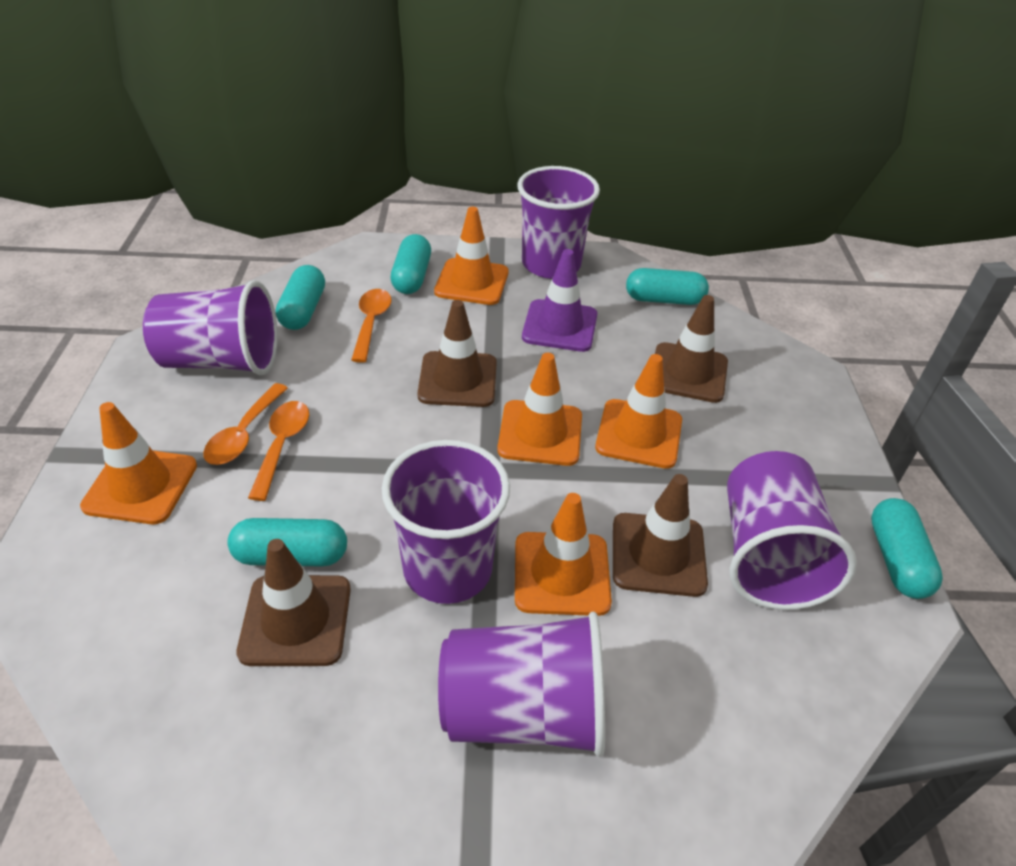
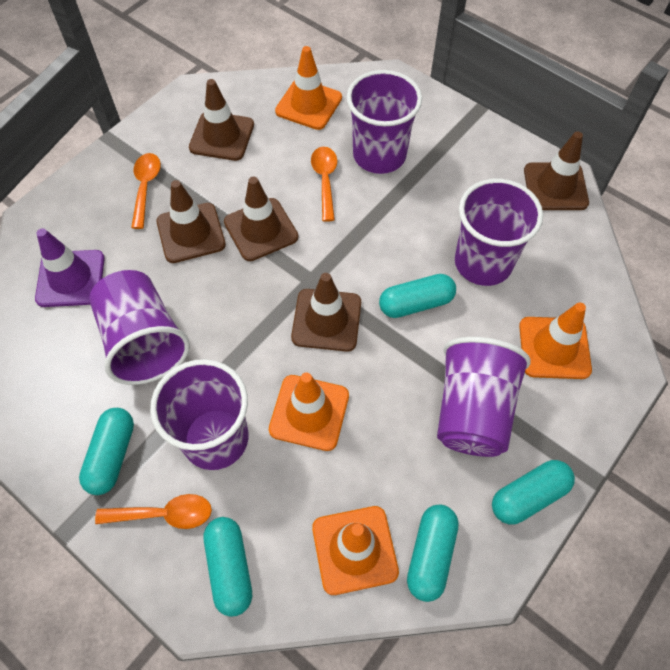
brown traffic cone: [237,539,351,666] [417,300,497,407] [613,474,708,597] [655,295,728,403] = 4 -> [156,180,226,263] [189,79,254,161] [224,177,298,261] [291,273,361,352] [524,131,589,210] = 5
orange traffic cone: [80,402,197,524] [434,207,509,305] [497,353,582,466] [515,493,612,616] [595,354,682,469] = 5 -> [269,372,349,451] [275,46,342,130] [312,506,399,595] [519,302,592,379] = 4

